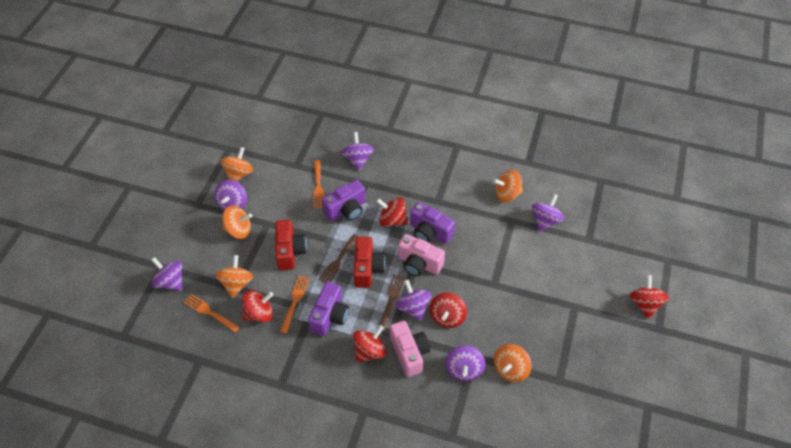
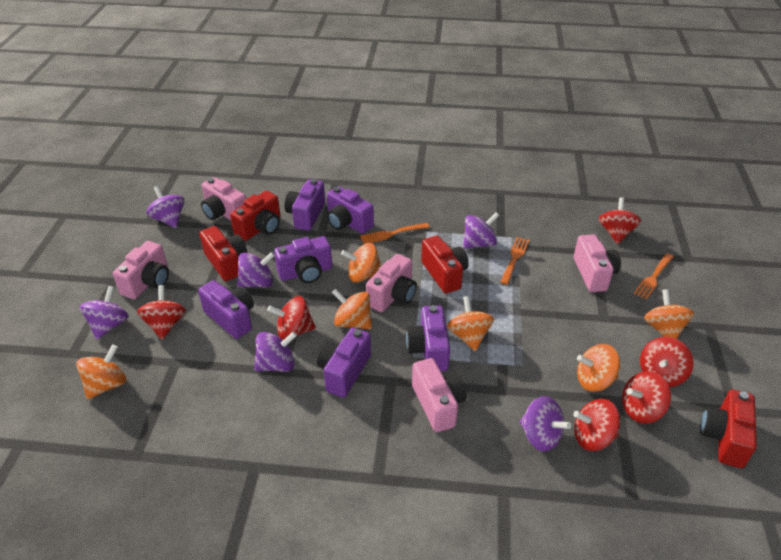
brown fork: [318,234,359,283] [379,274,405,332] = 2 -> none = 0
orange spinning top: [216,255,253,298] [221,147,253,182] [222,206,252,239] [493,170,523,202] [494,344,532,382] = 5 -> [76,344,126,399] [332,289,372,329] [341,243,381,283] [447,296,494,351] [577,344,620,392] [644,289,694,339] = 6
pink camera: [390,321,430,377] [398,234,445,276] = 2 -> [113,241,169,299] [201,177,246,220] [366,254,417,312] [412,358,467,432] [574,234,621,292] = 5
purple camera: [308,282,349,336] [322,180,366,222] [410,202,455,244] = 3 -> [198,280,254,339] [274,236,332,283] [285,179,325,231] [317,328,371,398] [327,186,374,234] [406,305,450,371] = 6
red camera: [275,220,307,270] [354,237,385,288] = 2 -> [200,226,247,281] [230,191,281,241] [421,236,469,293] [700,389,757,468] = 4
red spinning top: [242,290,274,322] [353,325,387,363] [376,198,408,227] [430,292,467,328] [629,275,669,319] = 5 -> [137,285,186,340] [267,296,316,340] [573,399,620,451] [599,198,641,244] [622,371,671,424] [640,337,694,387] = 6

